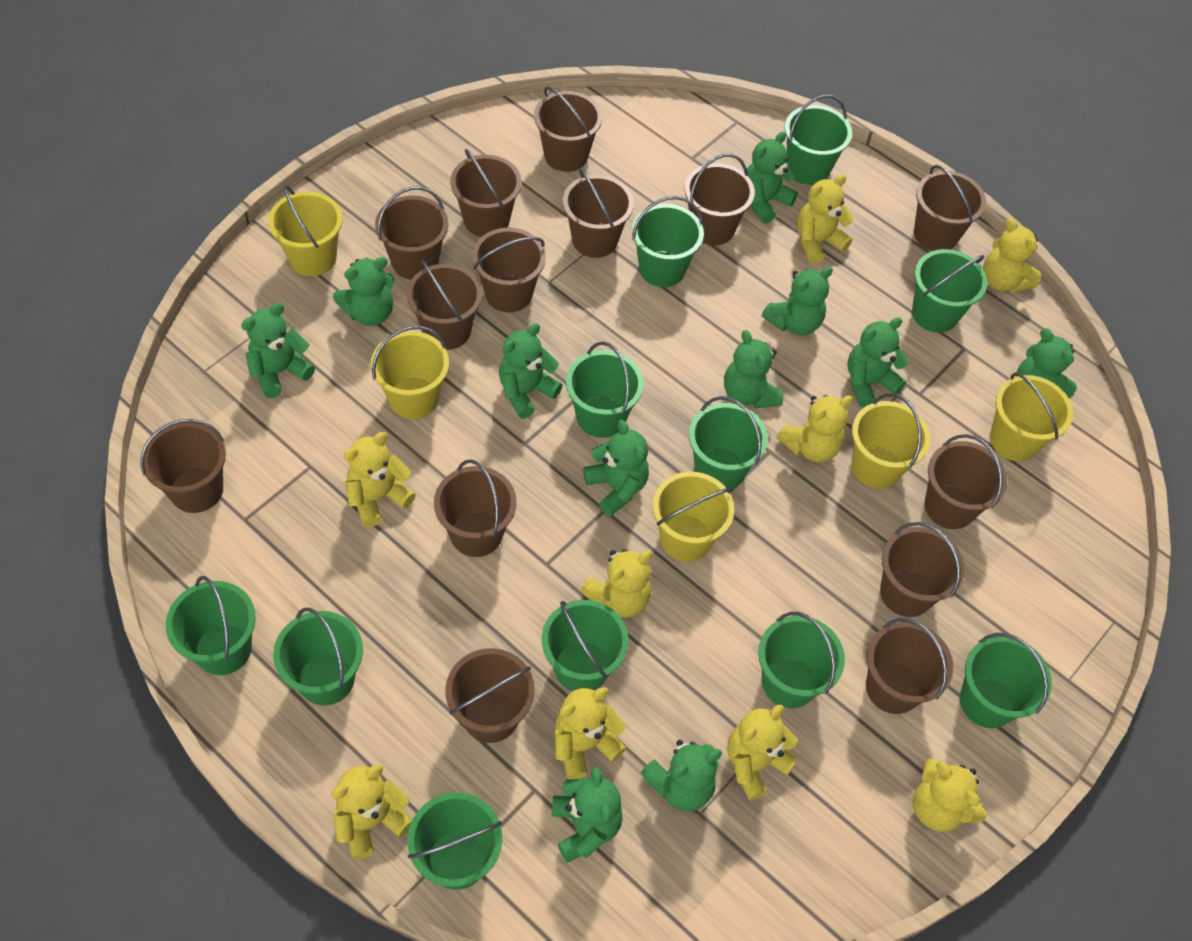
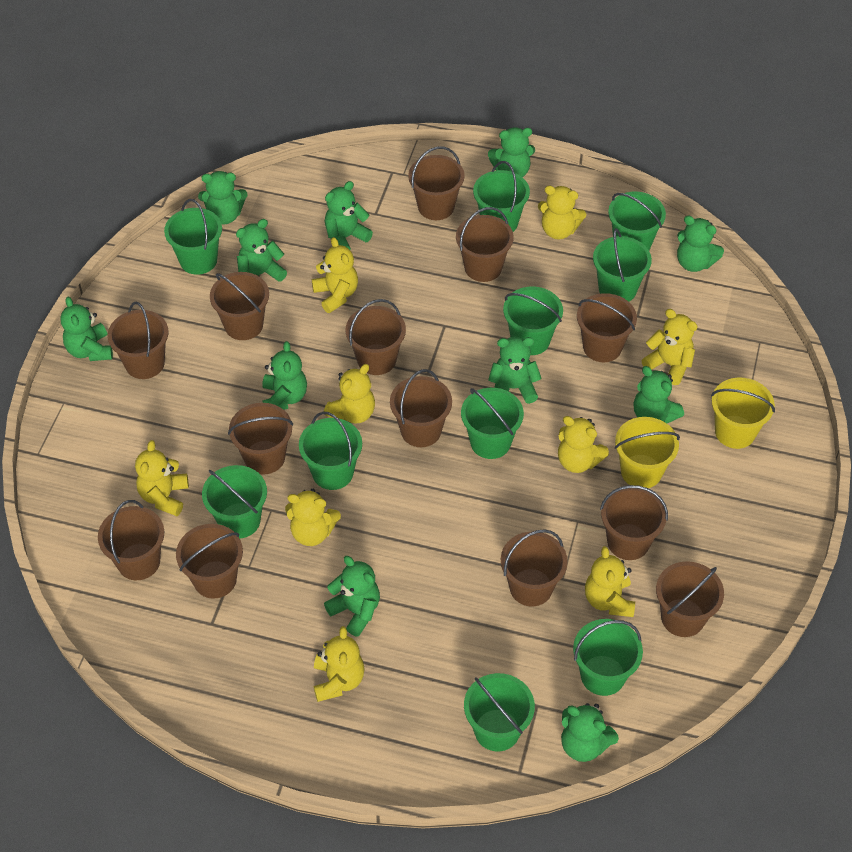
brown bucket: [140,419,226,513] [375,186,448,280] [407,260,482,350] [434,459,517,557] [445,648,535,743] [450,149,522,237] [472,228,546,312] [534,86,602,172] [563,168,634,258] [684,154,755,245] [866,618,953,714] [880,522,965,617] [914,165,986,251] [925,434,1008,529] = 14 -> [98,500,164,580] [108,302,168,379] [176,524,243,599] [210,272,269,340] [228,403,293,475] [345,299,406,375] [390,369,452,447] [408,146,465,220] [456,207,514,282] [501,529,568,606] [577,293,637,362] [600,485,668,560] [656,561,724,637] = 13
green bucket: [166,576,256,675] [273,608,363,706] [407,792,502,890] [542,600,628,691] [566,342,644,438] [632,196,704,287] [689,396,768,489] [758,612,845,708] [784,94,852,185] [912,249,987,333] [960,633,1052,728] = 11 -> [164,199,222,275] [202,465,267,538] [299,412,362,490] [461,388,524,459] [464,673,535,752] [473,161,530,232] [503,287,563,355] [573,619,643,696] [593,228,652,302] [608,192,666,250] = 10
yellow bucket: [268,185,343,276] [371,326,449,419] [653,472,734,562] [852,393,930,489] [990,372,1073,461] = 5 -> [615,417,680,488] [711,378,775,449] = 2

